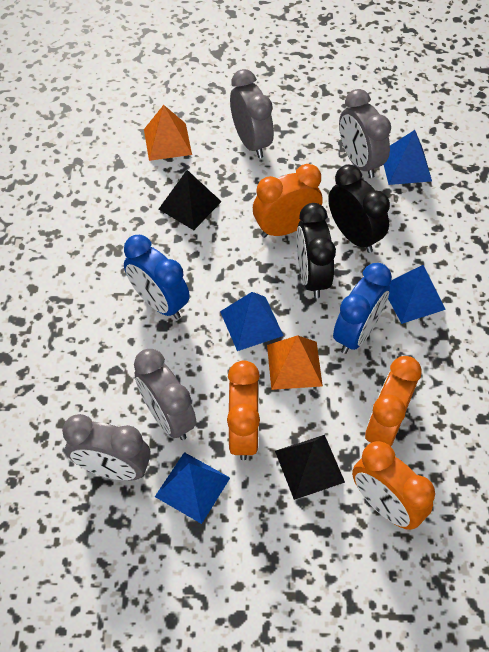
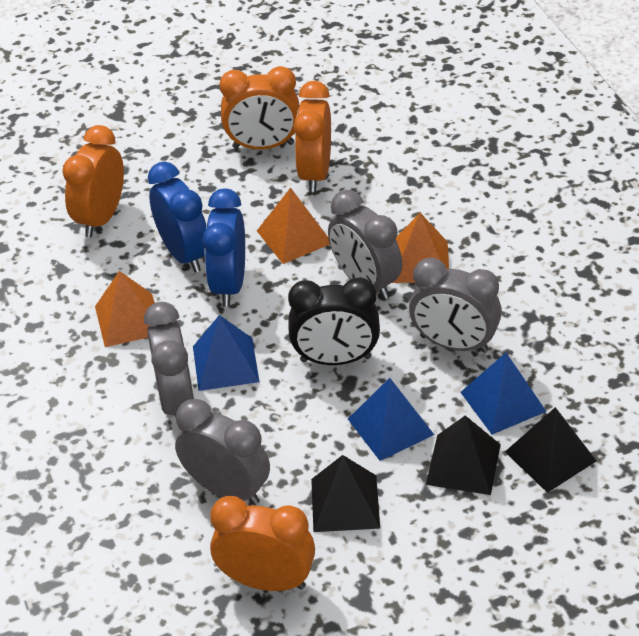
black clock: [296,203,336,298] [328,165,390,253] = 2 -> [288,277,380,365] = 1
black pyramid: [159,170,222,230] [275,435,345,500] = 2 -> [311,455,380,532] [426,415,501,495] [505,407,596,493] = 3
blue pyramid: [155,452,230,524] [220,292,284,351] [384,130,432,185] [388,265,446,324] = 4 -> [193,315,260,391] [348,378,434,461] [460,353,547,435] = 3
orange pyramid: [144,105,192,161] [267,335,323,390] = 2 -> [95,271,155,347] [257,187,330,264] [392,213,449,283] = 3

